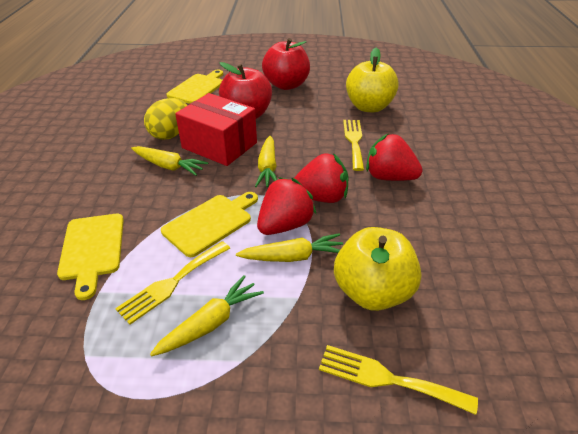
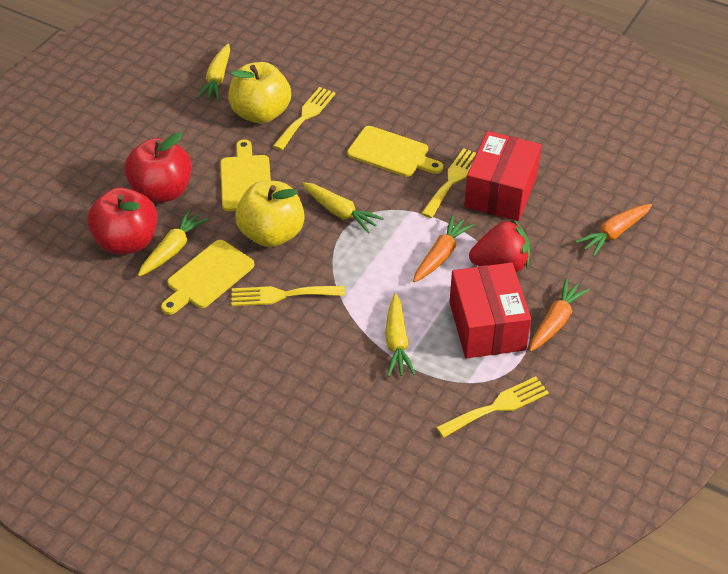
orange carrot: none = 0 -> [413,215,474,282] [529,278,590,352] [575,204,652,256] = 3
red box: [175,93,257,166] = 1 -> [449,263,531,358] [464,131,541,221] = 2
red strawberry: [257,177,316,235] [294,153,348,203] [366,134,422,181] = 3 -> [469,219,530,272] = 1
yellow egg: [144,98,187,140] = 1 -> none = 0
yellow fork: [115,241,230,325] [319,345,478,415] [343,120,364,171] = 3 -> [232,286,345,306] [273,87,336,150] [421,148,476,218] [436,377,549,438] = 4

